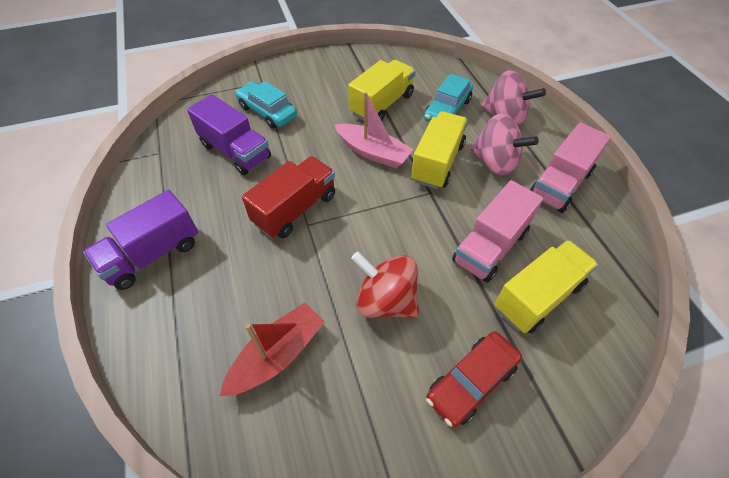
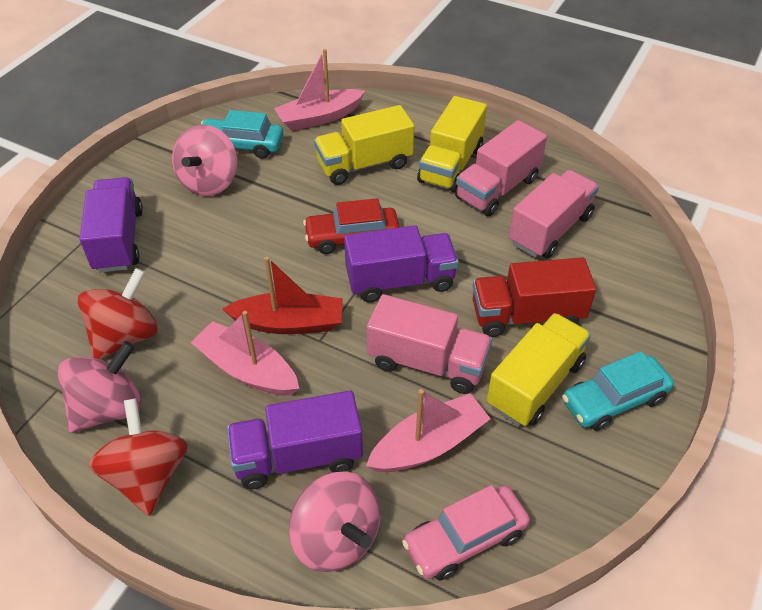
pink boat: [335,92,414,168] = 1 -> [190,311,300,396] [274,49,365,131] [366,389,491,472] = 3
pink car: none = 0 -> [402,485,530,580] = 1
pink spinning top: [470,114,539,176] [481,70,546,126] = 2 -> [58,341,142,433] [172,125,238,196] [289,472,380,572] = 3
pink truck: [452,180,543,283] [530,123,611,213] = 2 -> [367,294,492,394] [455,120,547,216] [509,170,599,259] = 3
purple truck: [83,190,198,290] [187,94,271,175] = 2 -> [79,177,143,273] [227,391,363,489] [344,225,459,302] = 3
red spinning top: [351,251,419,318] = 1 -> [78,268,158,360] [89,398,188,516] = 2

